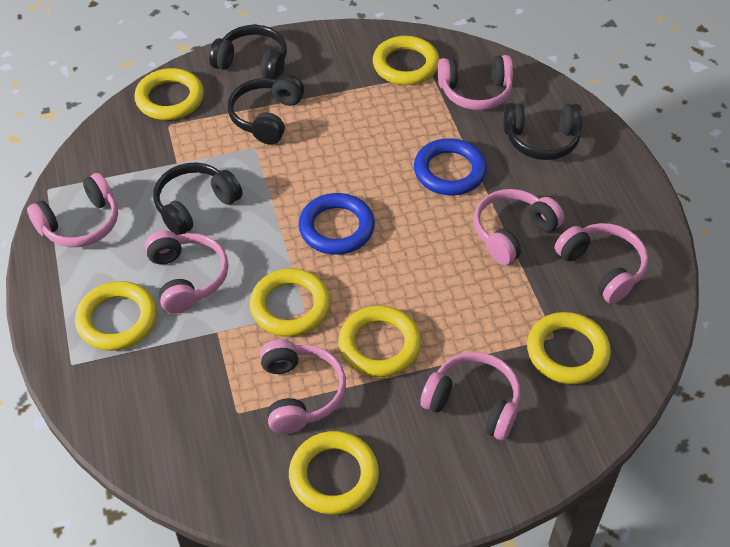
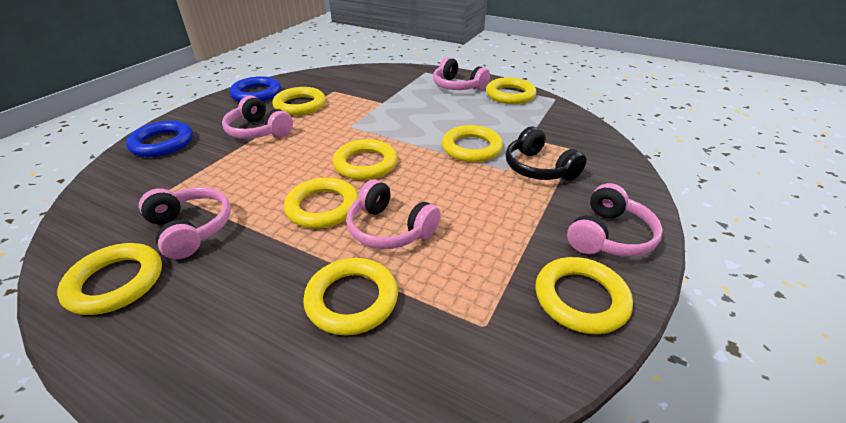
black headphones: [153,162,243,235] [209,25,287,79] [228,74,304,145] [504,103,583,160] = 4 -> [506,127,587,181] = 1
pink headphones: [27,173,118,247] [145,230,229,314] [260,339,346,434] [420,352,520,440] [438,55,513,110] [473,189,564,265] [555,223,648,304] = 7 -> [139,187,231,259] [222,96,293,139] [346,180,441,249] [433,57,490,90] [567,183,663,257] = 5
yellow ring: [75,281,157,351] [134,68,204,120] [250,268,331,337] [289,431,379,515] [338,306,421,377] [373,36,440,85] [527,312,611,384] = 7 -> [57,243,162,315] [272,87,326,116] [284,177,358,229] [303,258,398,336] [333,139,398,180] [442,125,503,162] [486,77,536,104] [536,257,633,334] = 8

